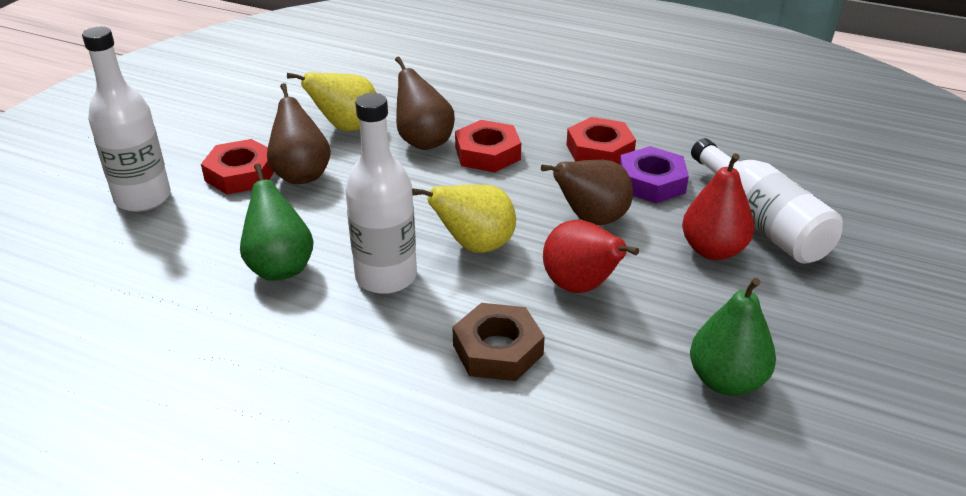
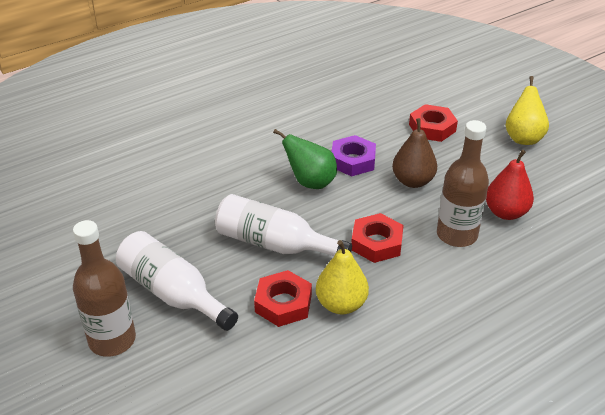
brown bottle: none = 0 -> [73,220,136,357] [437,120,489,247] = 2
brown nut: [452,303,545,381] = 1 -> none = 0
brown pear: [267,83,331,184] [395,57,455,150] [541,160,633,225] = 3 -> [392,118,437,188] = 1
green pear: [240,163,314,281] [690,278,776,396] = 2 -> [273,129,337,189] = 1
red pear: [543,220,639,293] [682,153,754,260] = 2 -> [486,150,534,220] = 1
white bottle: [82,27,171,212] [345,93,417,294] [691,138,843,264] = 3 -> [116,231,238,331] [215,194,352,256] = 2

